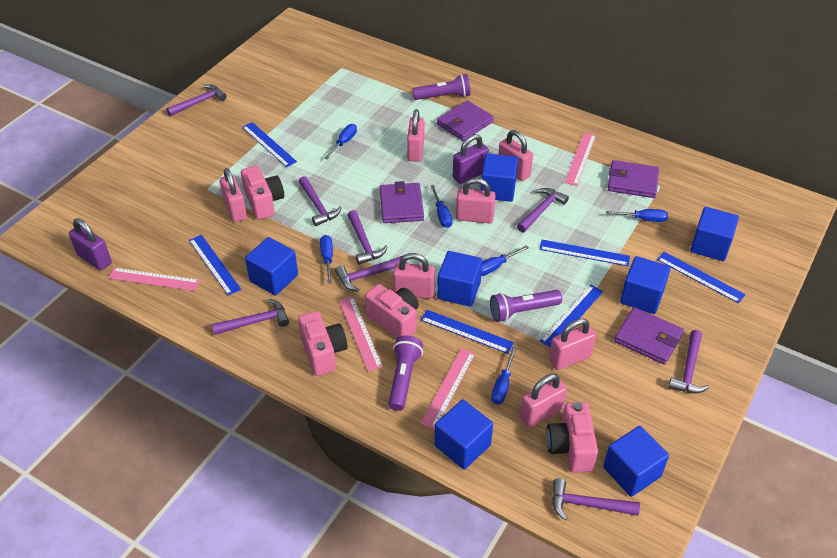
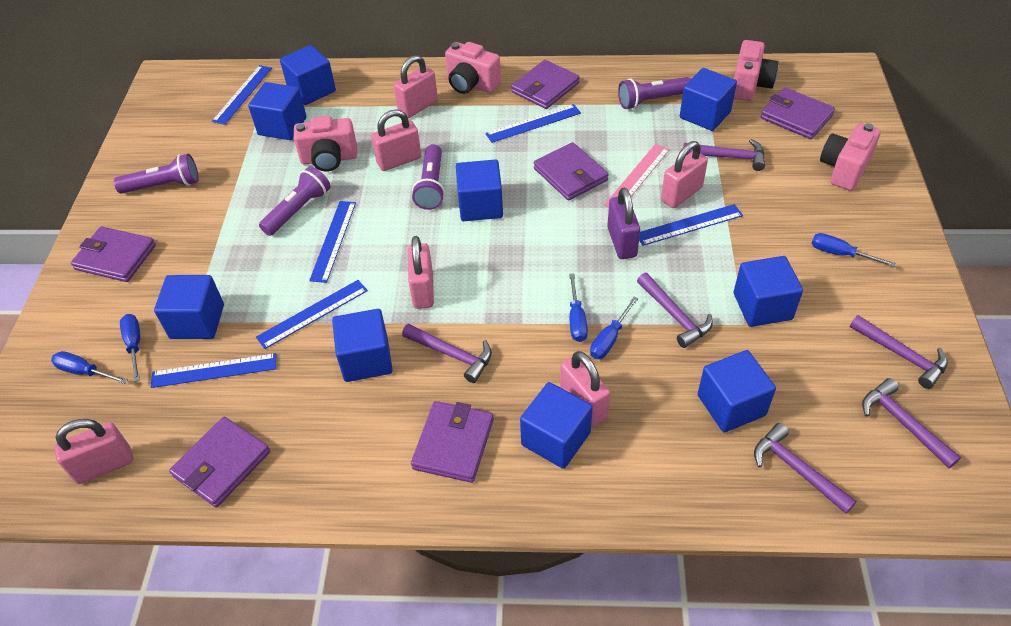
blue cube: [245,237,298,296] [435,400,493,469] [437,251,482,307] [481,153,518,202] [603,426,669,497] [620,256,671,314] [690,207,739,261] = 7 -> [154,275,224,339] [248,82,307,140] [280,45,336,105] [332,309,393,382] [456,159,503,221] [520,382,593,469] [680,68,737,131] [698,350,776,433] [734,256,803,327] = 9
blue screwdriver: [320,235,333,284] [324,124,357,159] [430,185,452,228] [481,245,529,276] [491,347,517,404] [606,209,668,222] = 6 -> [51,351,128,384] [120,314,140,382] [569,273,588,342] [590,297,638,359] [811,233,896,267] = 5
pink padlock: [220,168,247,222] [393,253,435,299] [407,109,424,162] [456,178,496,224] [498,130,533,181] [519,374,567,428] [549,318,596,370] = 7 -> [54,419,133,484] [371,109,421,171] [394,55,438,118] [408,236,434,309] [560,351,610,426] [661,141,708,208] = 6
pink ruler: [108,268,200,291] [339,297,383,372] [421,348,475,429] [564,133,596,186] = 4 -> [604,144,670,207] = 1
purple flashlight: [388,335,423,411] [412,74,471,100] [490,290,562,322] = 3 -> [114,154,199,194] [259,166,331,236] [412,144,445,210] [618,77,691,109] = 4
purple hammer: [166,84,227,116] [212,299,289,335] [299,176,342,226] [335,256,407,292] [348,210,388,265] [517,188,569,233] [552,478,640,521] [668,330,710,394] = 8 -> [402,324,492,383] [637,273,713,348] [683,139,765,171] [754,423,857,514] [850,315,948,389] [862,378,961,468] = 6
purple padlock: [69,218,112,271] [453,134,489,184] = 2 -> [607,188,640,259] = 1
purple wallet: [380,181,424,223] [437,100,494,141] [608,160,659,198] [614,307,684,365] = 4 -> [71,226,156,282] [169,417,270,507] [411,401,494,483] [511,60,580,109] [534,142,609,201] [760,88,835,139] = 6

